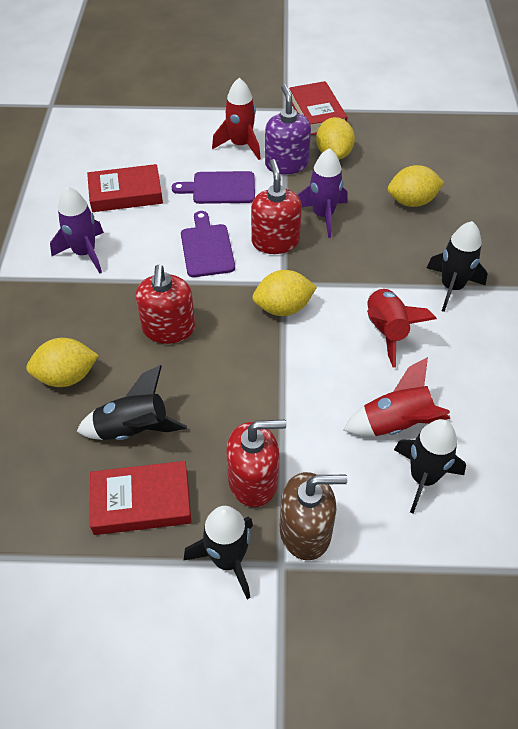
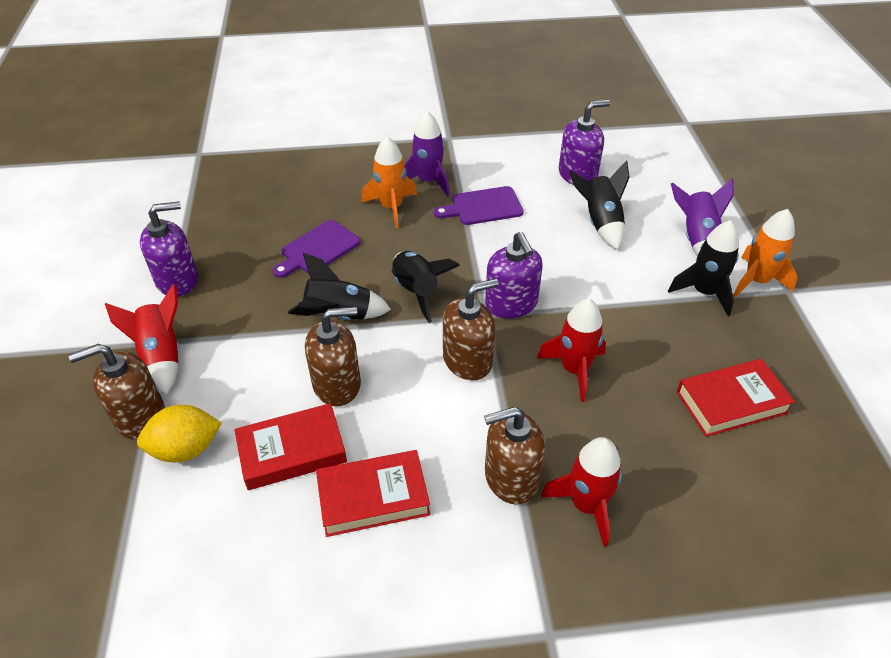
brown soap dispenser: [280,472,347,560] = 1 -> [69,344,165,440] [305,307,361,406] [443,278,499,380] [484,407,545,505] = 4
orange rocket: none = 0 -> [362,136,417,228] [733,209,798,297] = 2
purple soap dispenser: [265,84,311,175] = 1 -> [140,201,198,297] [485,232,543,319] [559,100,610,185] = 3
red soap dispenser: [136,265,195,344] [226,420,286,507] [251,159,302,254] = 3 -> none = 0
yellow lemon: [26,338,99,387] [252,270,317,316] [316,117,355,160] [388,165,444,207] = 4 -> [137,405,222,462] = 1

